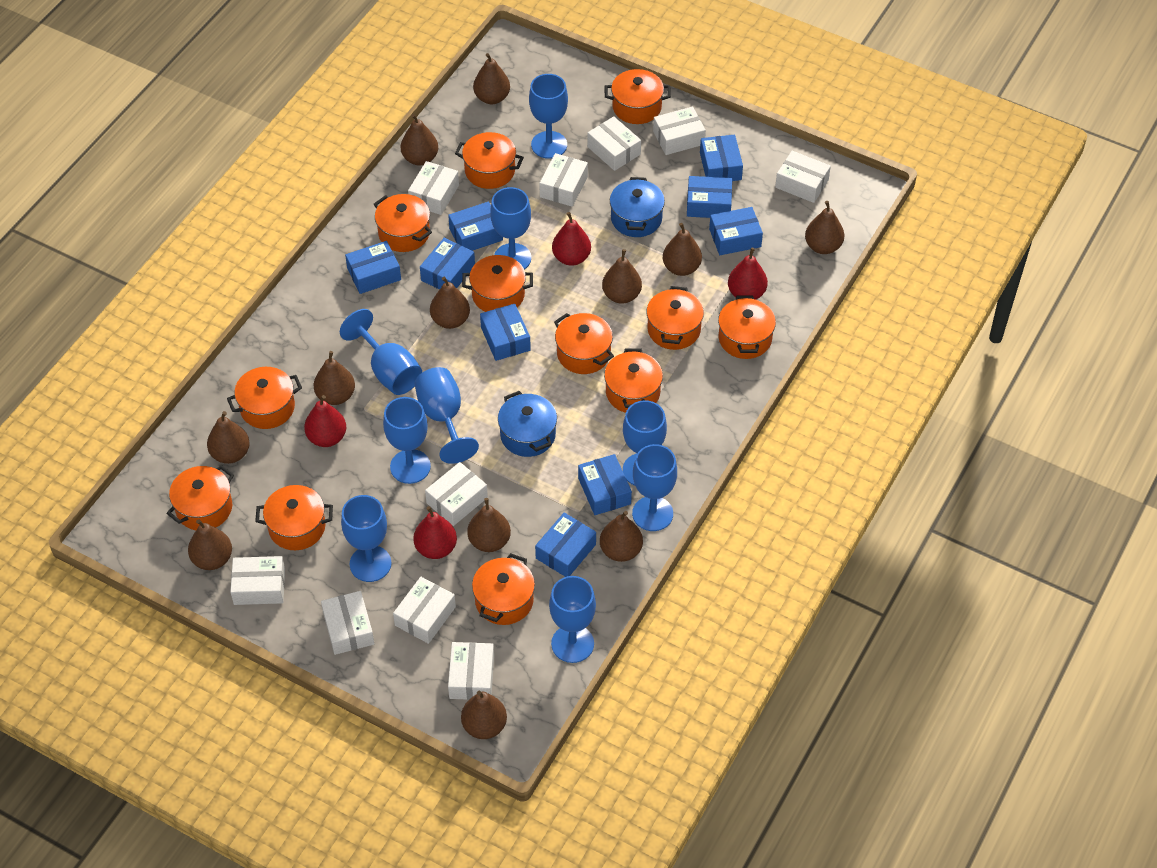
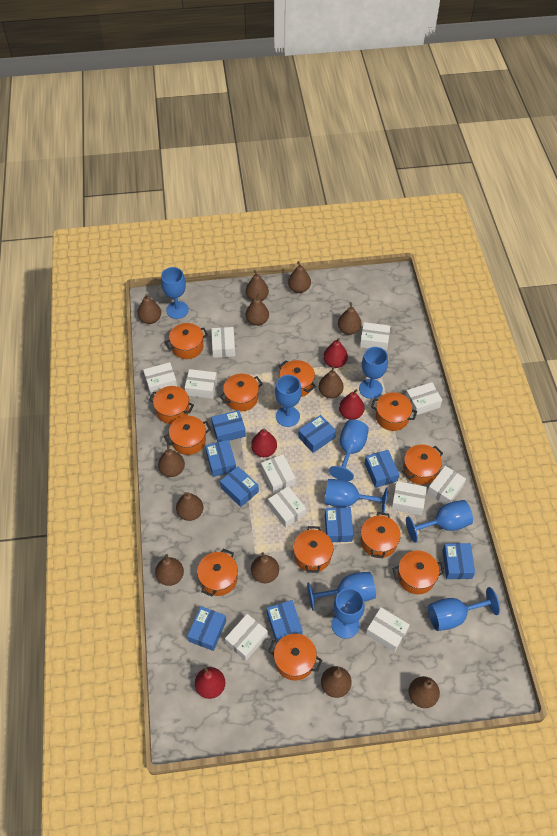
blue pot: [498,391,557,457] [610,177,665,237] = 2 -> none = 0
white box: [230,556,285,605] [321,591,374,655] [393,577,456,644] [408,161,459,215] [425,462,488,526] [448,642,494,700] [539,153,588,207] [587,116,641,171] [653,107,706,155] [775,151,831,203] = 10 -> [143,362,177,395] [185,369,217,399] [211,327,235,358] [225,614,268,661] [261,454,296,494] [268,486,306,528] [360,322,390,351] [366,607,410,652] [391,481,427,515] [406,382,442,415] [427,466,466,505] = 11

